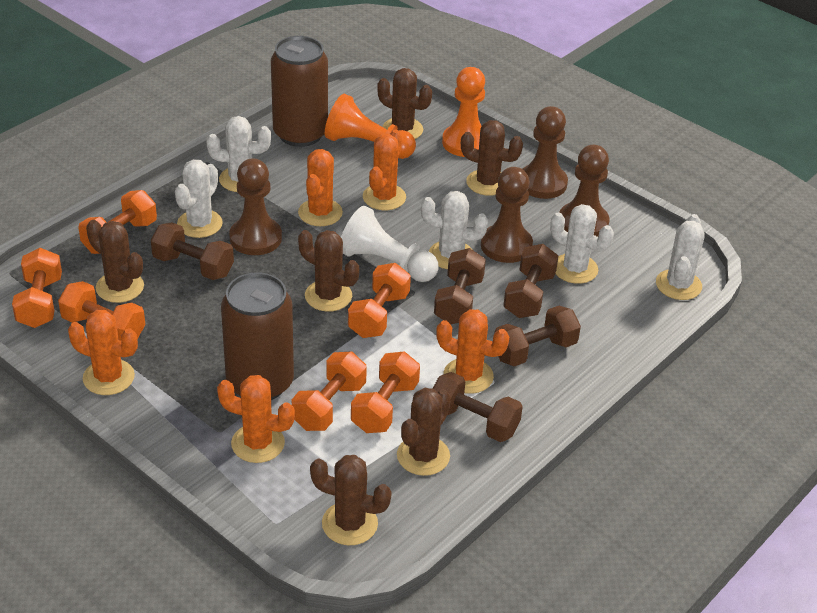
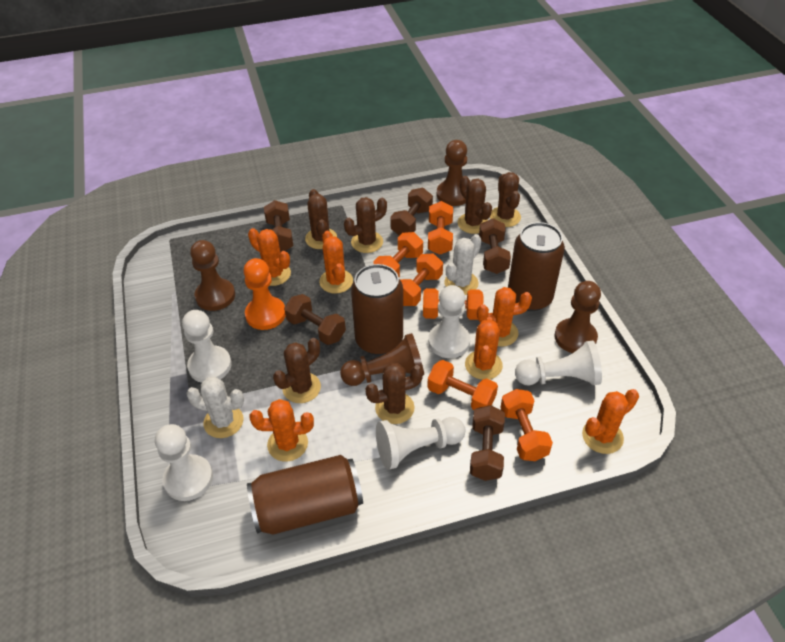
brown can: [221,273,294,400] [271,36,328,147] = 2 -> [247,455,363,535] [351,264,403,355] [508,222,565,311] = 3
orange cactus: [68,310,138,395] [217,375,295,463] [298,149,343,226] [363,130,406,210] [436,309,509,394] = 5 -> [248,228,291,286] [249,399,314,462] [319,231,353,294] [465,317,503,380] [477,287,532,347] [582,389,639,454] = 6
orange pawn: [325,94,416,159] [442,67,485,157] = 2 -> [243,258,286,330] = 1
white cactus: [175,159,223,238] [206,116,271,192] [421,191,488,270] [550,204,614,284] [656,214,705,300] = 5 -> [186,377,244,438] [445,234,482,295] = 2
white pawn: [341,206,438,282] = 1 -> [155,424,213,501] [182,310,232,383] [376,417,466,470] [428,285,470,358] [515,341,602,385] = 5

